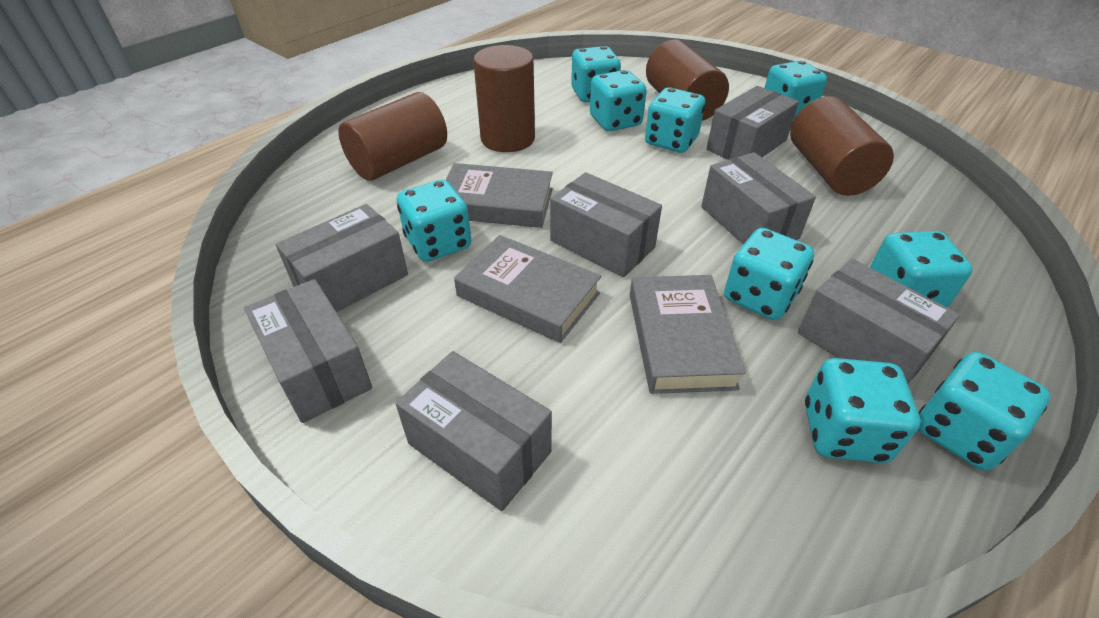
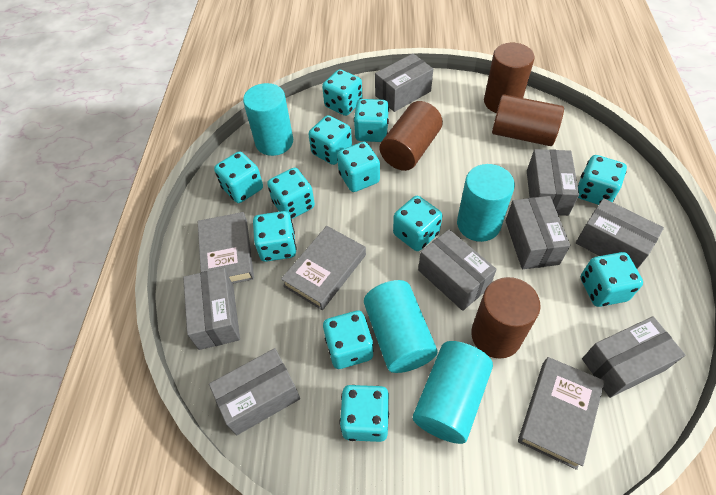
grey box: [244,279,372,423] [276,204,408,312] [396,351,552,511] [550,172,662,277] [701,152,816,244] [707,86,799,160] [798,259,960,384] = 7 -> [183,268,240,350] [209,348,300,435] [375,53,433,112] [418,229,497,311] [505,196,570,269] [527,149,579,216] [576,198,664,269] [582,316,685,398] = 8
turquoise cylinder: none = 0 -> [243,83,293,156] [364,280,438,373] [413,341,493,444] [457,164,515,242] = 4
turquoise dice: [397,180,471,262] [571,46,621,102] [590,70,647,131] [645,87,705,153] [724,228,814,320] [765,61,827,119] [805,358,920,463] [870,231,973,308] [918,352,1050,471] = 9 -> [214,151,263,203] [253,211,297,262] [267,168,315,219] [308,115,352,165] [322,69,363,116] [323,311,374,369] [337,142,380,192] [339,385,389,442] [354,99,389,142] [393,196,442,251] [578,155,627,205] [581,252,643,307] = 12

